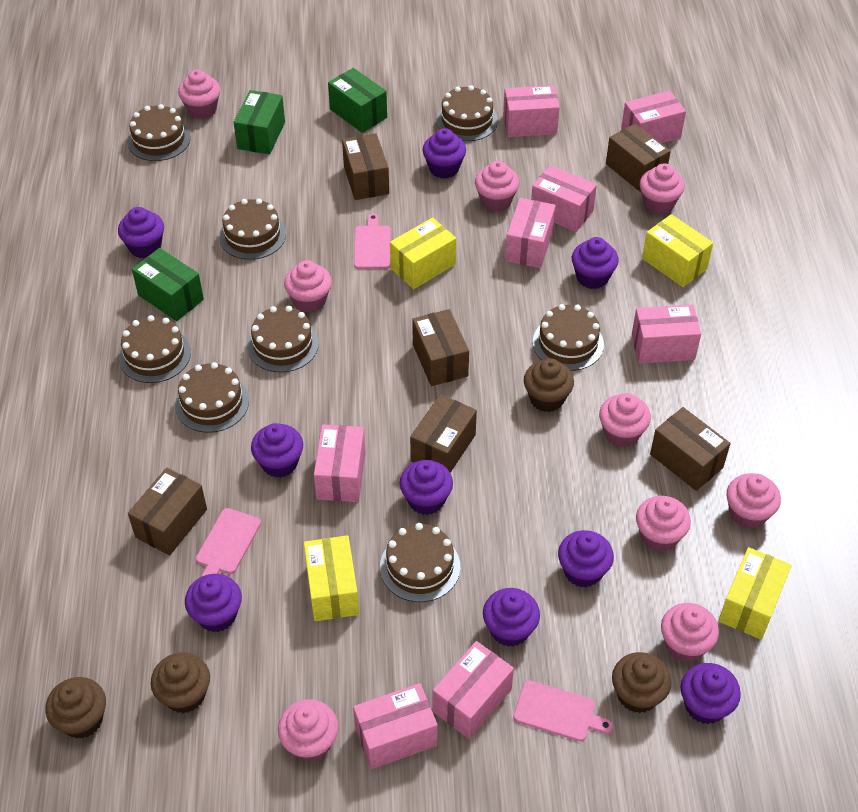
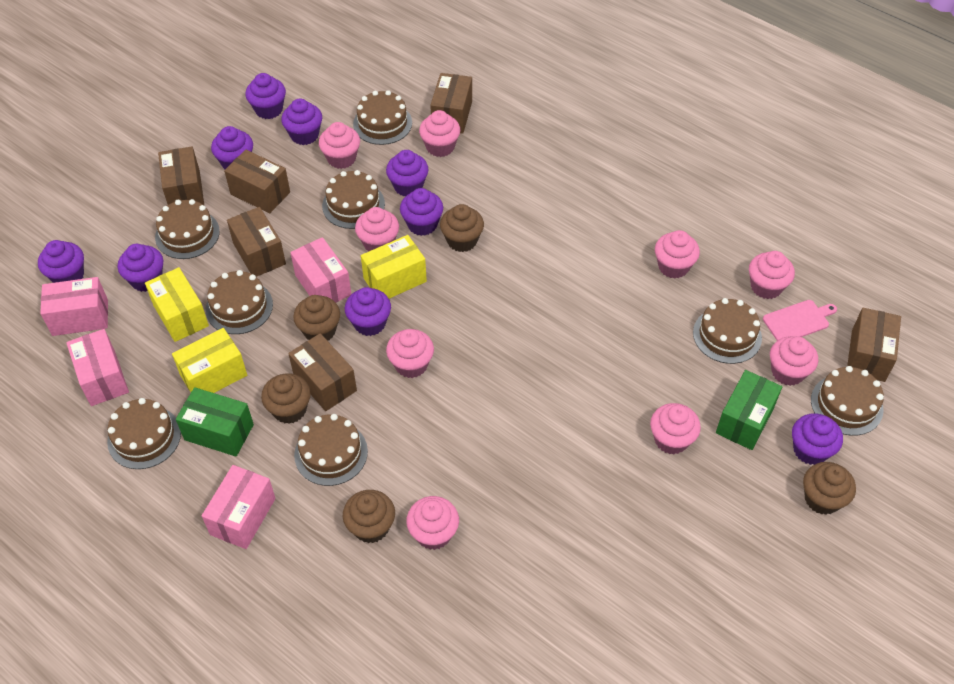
brown cupcake: [45,677,106,739] [151,652,210,713] [524,358,574,412] [612,652,672,713] = 4 -> [261,373,311,424] [293,295,340,341] [343,490,395,543] [440,204,484,252] [803,462,856,515] = 5
green box: [132,248,204,321] [234,90,285,155] [328,68,387,133] = 3 -> [176,387,254,457] [716,370,782,450] = 2
pink box: [314,424,366,502] [353,683,438,769] [432,641,514,739] [503,85,560,137] [505,198,556,268] [531,165,597,232] [621,90,686,143] [632,304,701,364] = 8 -> [40,277,108,336] [66,329,129,406] [202,465,276,549] [290,237,351,303] = 4
pink cutting board: [196,508,261,577] [354,214,391,269] [513,680,613,741] = 3 -> [763,300,837,340] = 1
yellow box: [304,535,359,621] [390,217,456,289] [642,214,713,287] [719,547,792,640] = 4 -> [145,267,209,342] [172,328,247,393] [361,235,427,299] = 3

